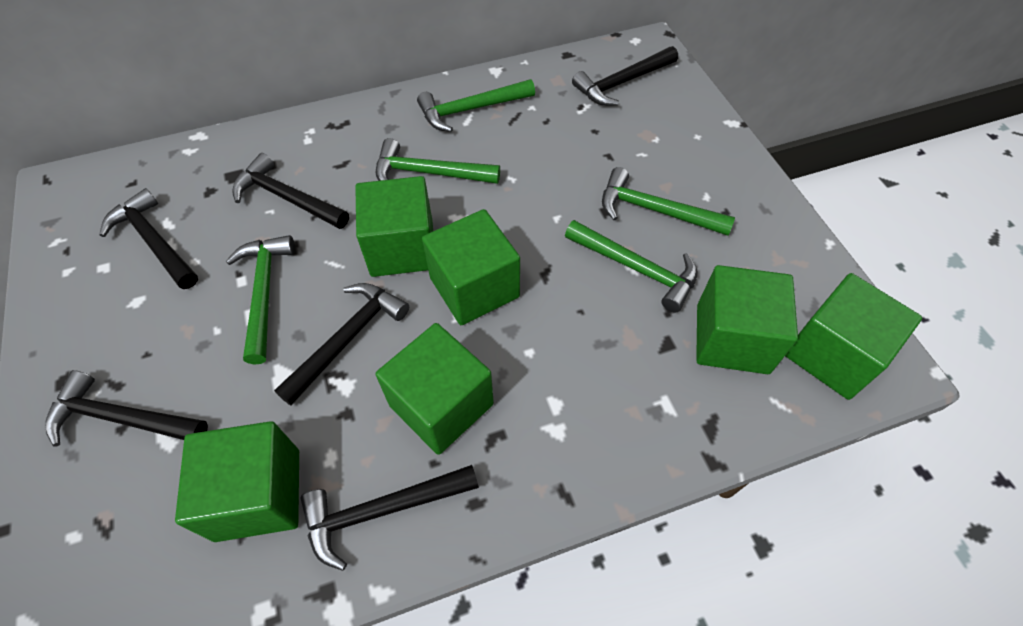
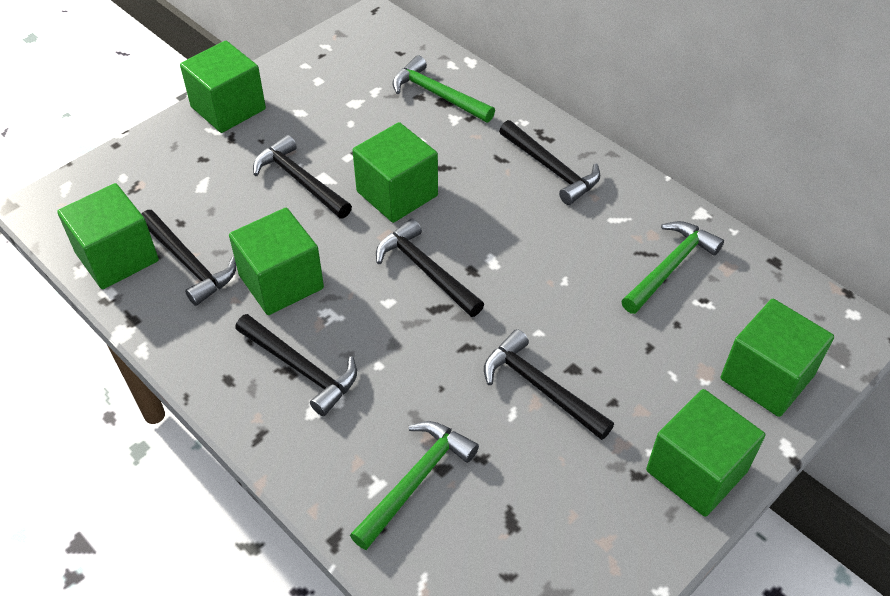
green hammer: [226,235,295,364] [376,138,500,184] [417,79,535,132] [565,220,698,312] [602,167,735,236] = 5 -> [350,421,479,550] [393,56,495,122] [621,221,724,314] = 3

